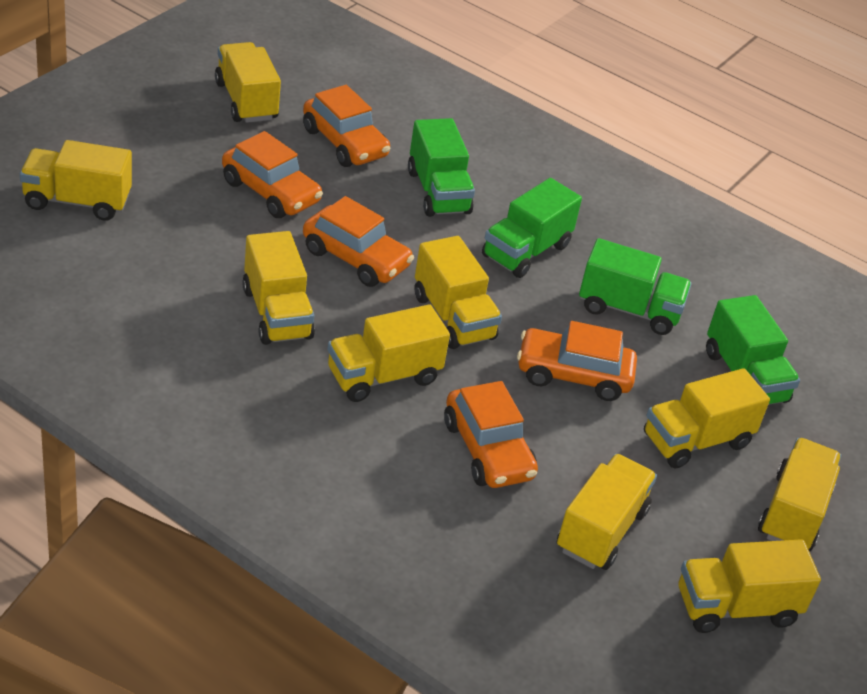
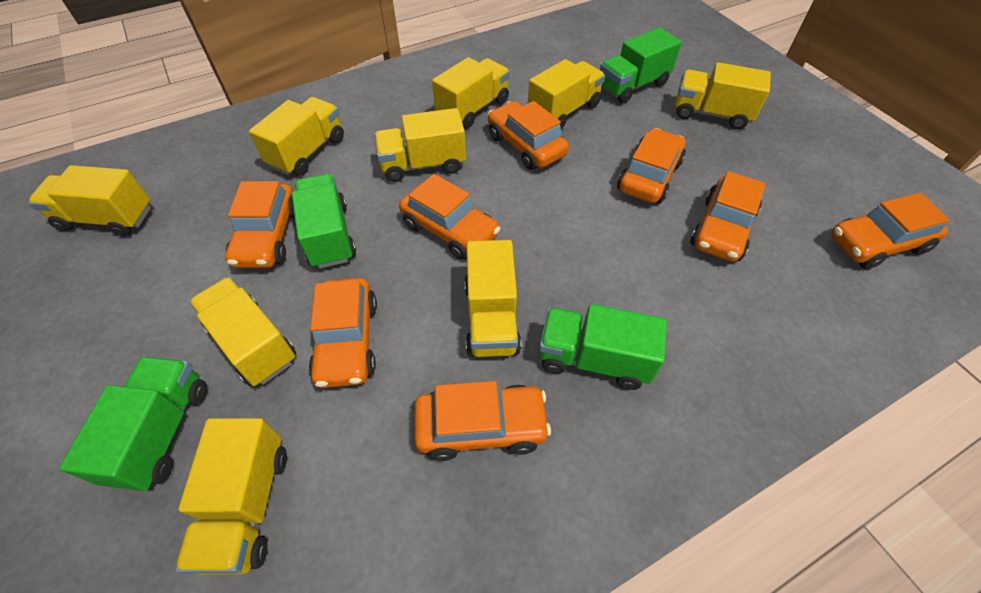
orange car: [222,131,323,218] [303,85,390,167] [303,196,414,287] [444,381,538,488] [517,321,637,401] = 5 -> [225,181,295,268] [309,278,377,388] [399,174,500,260] [414,381,551,461] [488,101,569,170] [617,128,686,204] [690,171,766,262] [831,193,950,269] = 8

